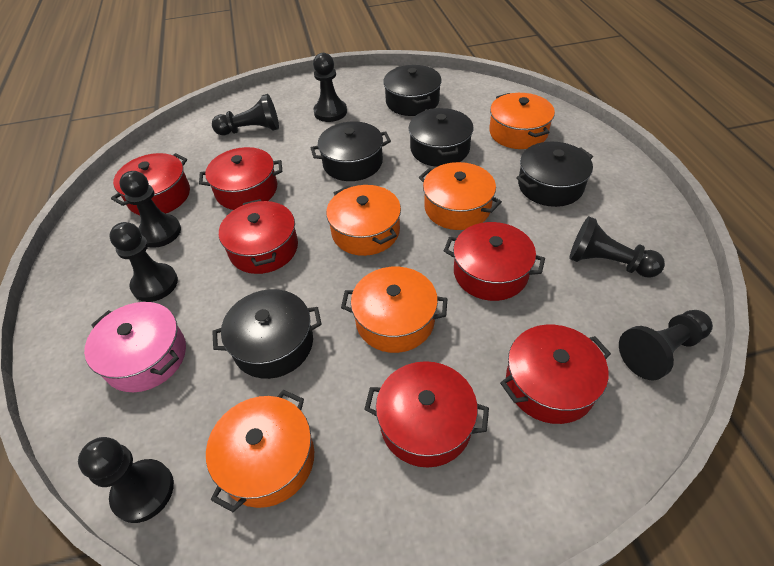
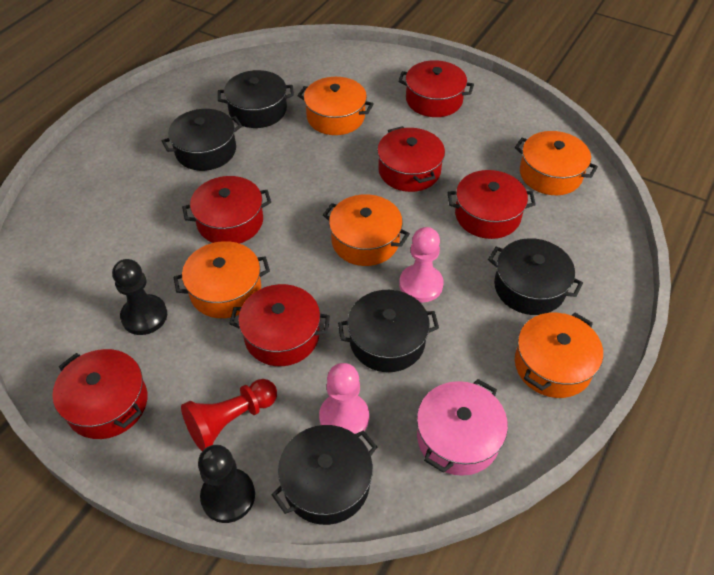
black pawn: [78,437,174,523] [109,222,178,302] [119,171,181,248] [212,94,279,135] [313,53,347,122] [569,216,665,278] [619,310,713,380] = 7 -> [112,259,167,335] [198,445,255,523] = 2
pink pawn: none = 0 -> [319,363,369,434] [399,227,443,303] = 2
red pawn: none = 0 -> [181,379,277,451] = 1

